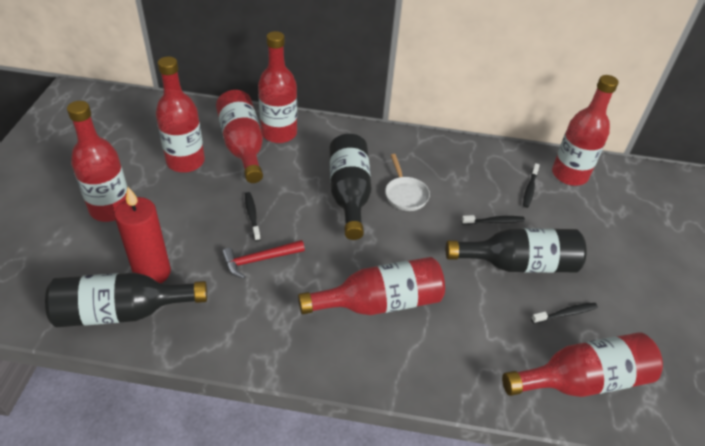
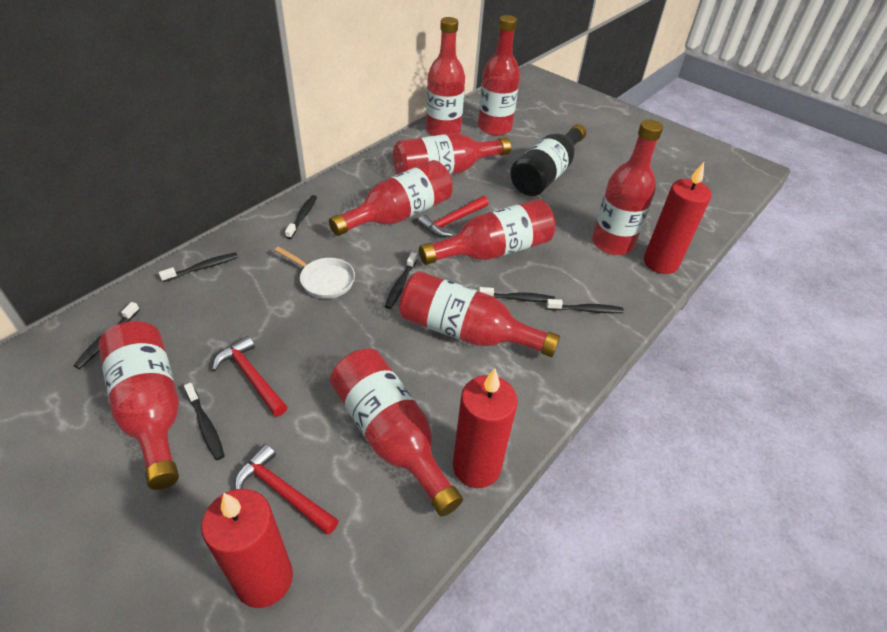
black bottle: [45,273,207,327] [329,134,372,240] [446,228,586,273] = 3 -> [510,124,586,196] = 1
black toothbrush: [245,192,261,241] [461,215,525,225] [523,163,540,208] [531,303,598,324] = 4 -> [73,302,140,369] [158,253,238,282] [184,383,225,460] [285,195,317,239] [385,252,417,309] [479,287,555,302] [546,299,624,313] = 7
red bottle: [67,101,127,222] [156,56,205,173] [216,90,263,183] [258,31,297,143] [298,257,445,315] [502,332,663,397] [552,75,619,186] = 7 -> [98,321,179,490] [329,160,453,236] [330,349,463,517] [393,133,511,175] [399,271,560,357] [419,199,555,265] [426,17,465,136] [478,15,520,136] [592,119,663,255] = 9
red candle: [114,187,171,283] = 1 -> [201,489,293,608] [453,368,518,488] [644,162,711,274] = 3
red hammer: [222,240,305,279] = 1 -> [212,336,287,417] [235,444,339,535] [418,196,489,237] = 3

